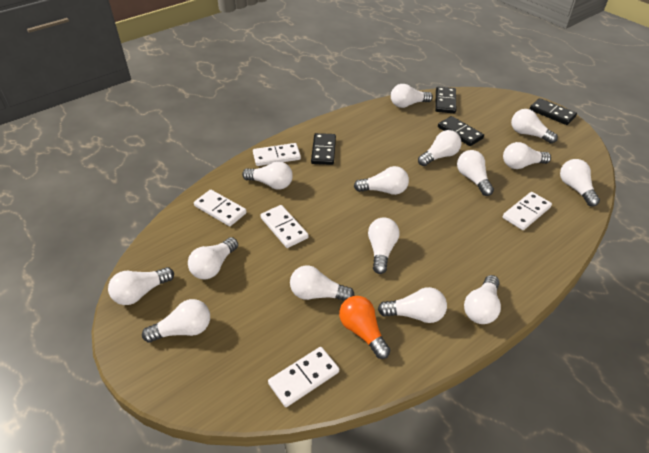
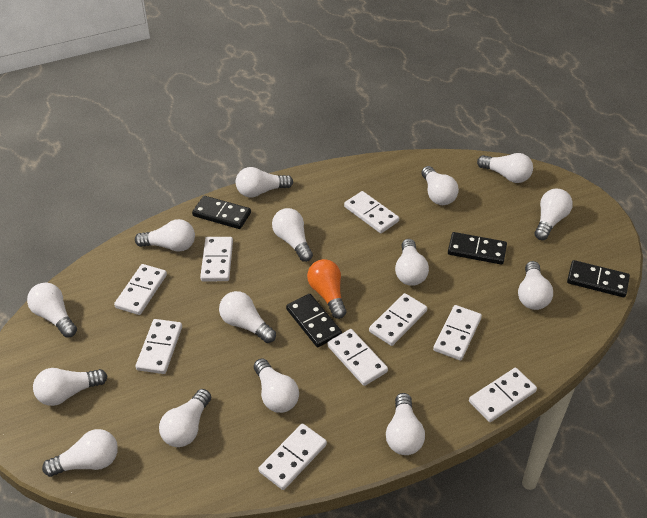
white domino: [194,190,247,226] [253,143,301,166] [260,205,308,248] [268,347,339,407] [503,192,552,230] = 5 -> [114,264,167,315] [135,319,182,374] [200,237,233,281] [258,424,327,490] [327,329,388,386] [344,191,399,233] [369,293,427,346] [433,305,482,360] [469,368,537,422] = 9

